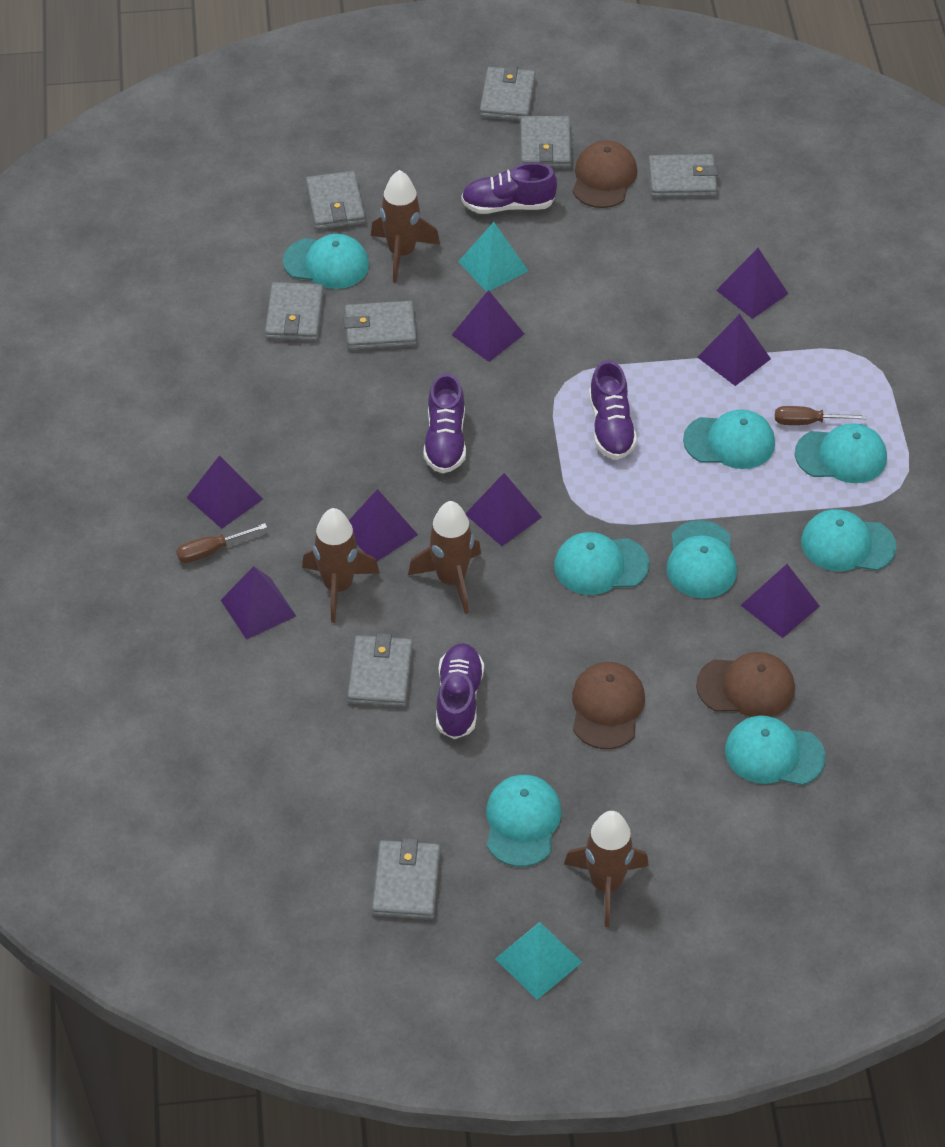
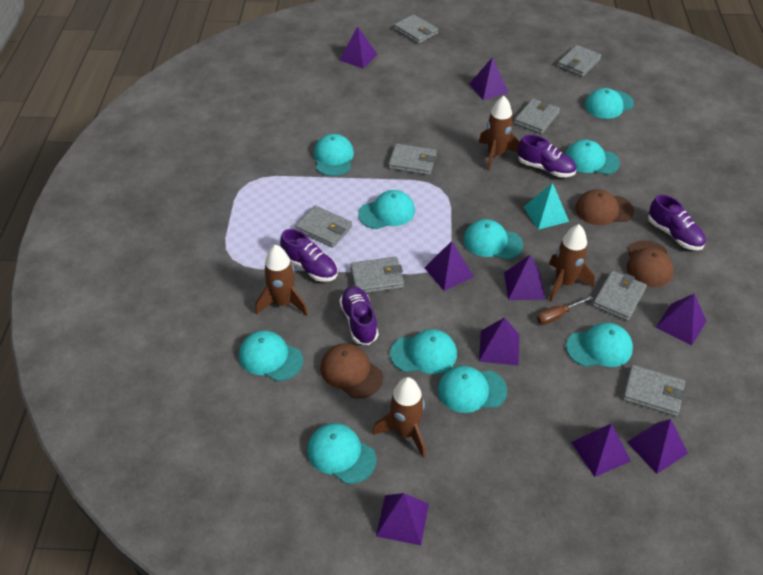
brown screwdriver: [176,523,267,563] [775,406,866,425] = 2 -> [537,296,593,324] = 1
purple pyramid: [187,455,263,529] [221,566,296,640] [349,489,418,561] [452,290,524,362] [465,473,542,546] [697,314,771,386] [716,248,788,319] [741,564,820,638] = 8 -> [339,26,377,69] [376,493,429,545] [424,241,474,291] [469,57,509,100] [479,317,519,366] [504,255,545,300] [571,423,631,477] [627,419,688,474] [656,294,707,345] = 9
turquoise cap: [283,234,369,289] [486,775,561,867] [554,532,649,595] [667,520,737,598] [683,409,775,469] [725,715,825,785] [795,423,887,483] [801,509,896,571] = 8 -> [239,331,303,381] [307,423,376,484] [314,134,354,176] [358,190,415,229] [390,329,457,374] [438,366,507,413] [463,219,523,260] [565,140,620,175] [566,323,633,367] [585,88,634,119] = 10
turquoise pyramid: [458,222,528,292] [495,922,582,1000] = 2 -> [524,183,569,230] = 1

